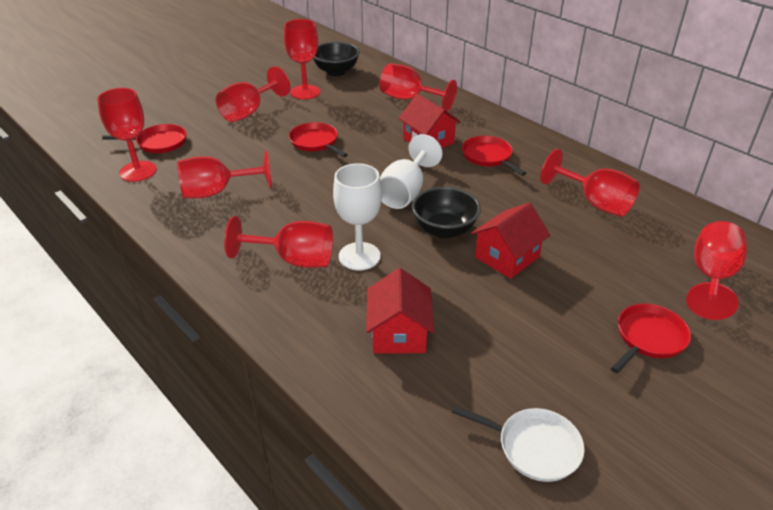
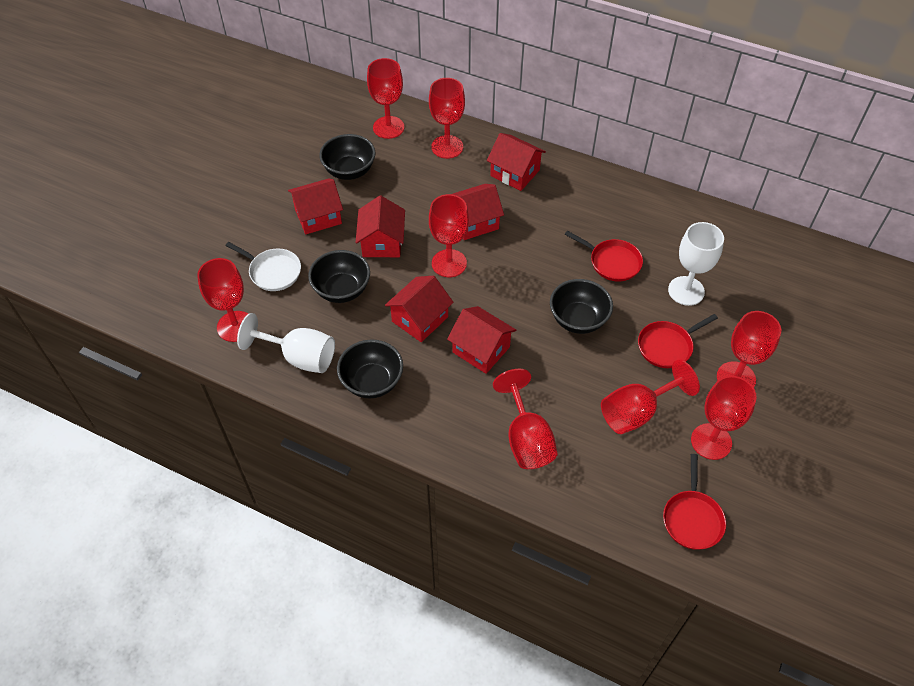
black bowl: [313,42,360,76] [412,187,481,239] = 2 -> [308,250,370,303] [319,134,375,180] [337,339,403,398] [550,279,613,334] = 4
red house: [366,268,434,353] [399,94,461,148] [471,202,550,279] = 3 -> [288,178,343,234] [355,196,405,257] [385,276,454,342] [447,306,516,374] [452,184,504,240] [487,133,546,191] = 6
red pan: [102,124,187,153] [289,122,348,157] [462,136,526,176] [611,304,691,373] = 4 -> [565,231,643,282] [638,314,718,368] [663,454,726,550] = 3

